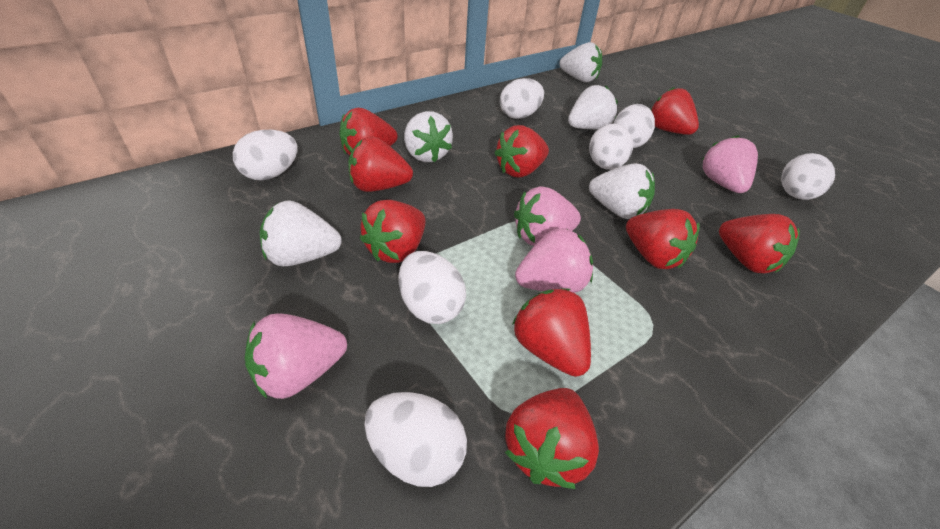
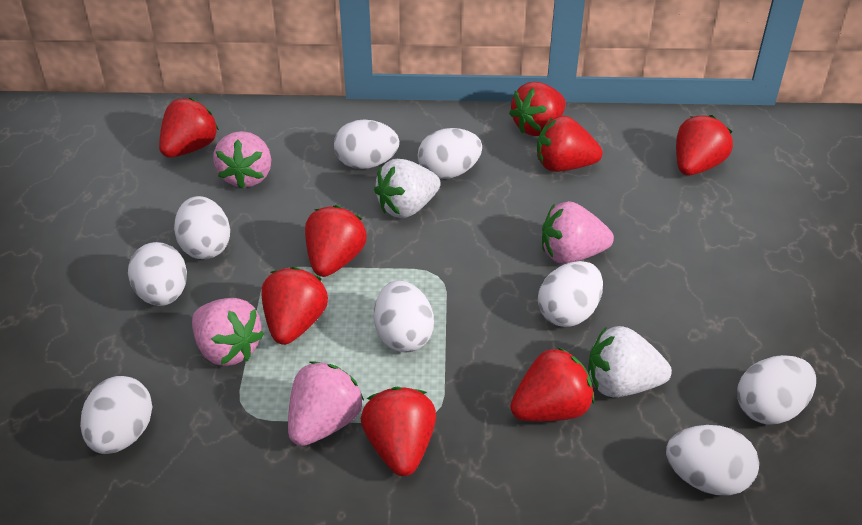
red strawberry: [339,108,397,156] [348,137,413,192] [360,200,426,263] [494,125,549,177] [505,388,599,489] [512,288,591,377] [626,209,700,269] [651,87,699,135] [719,214,800,273] = 9 -> [159,98,219,157] [261,267,328,345] [305,205,367,277] [361,387,436,476] [509,82,566,136] [510,347,594,422] [537,116,603,172] [676,115,733,175] = 8
white egg: [233,130,298,180] [365,392,467,487] [398,251,466,324] [500,78,544,119] [589,124,633,170] [614,104,655,148] [781,153,835,200] = 7 -> [80,376,152,454] [128,242,187,306] [174,196,230,259] [334,119,399,169] [374,280,434,353] [418,128,482,179] [538,261,603,327] [666,425,759,495] [737,355,816,424] = 9
white strawberry: [260,200,342,266] [404,111,453,163] [559,42,602,82] [568,85,618,129] [589,163,655,219] = 5 -> [374,159,441,218] [588,326,672,397] = 2

